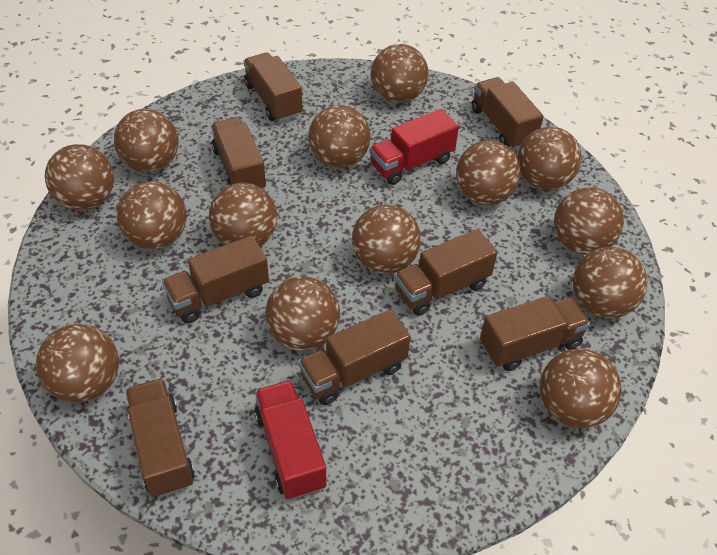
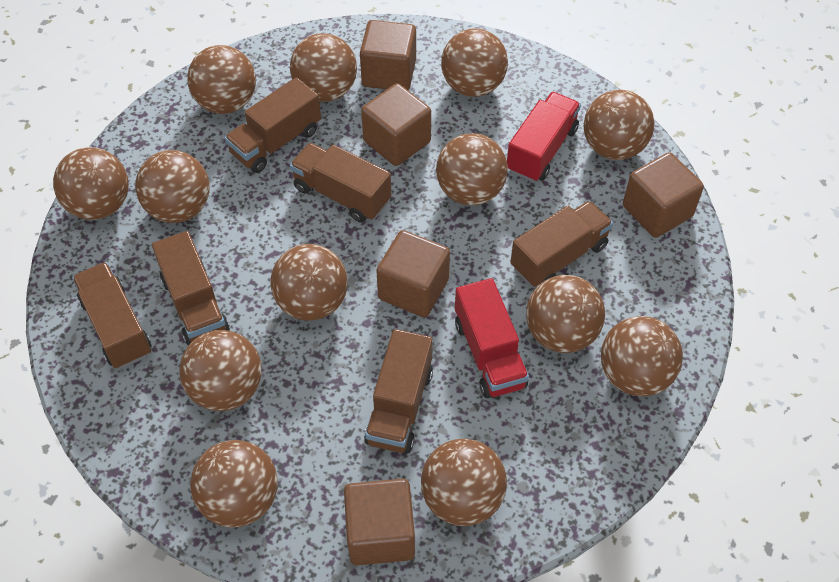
brown ball: [36,324,119,403] [45,144,114,210] [114,109,179,173] [117,181,187,250] [209,183,277,247] [265,276,340,351] [308,105,371,168] [352,205,421,274] [371,44,428,103] [456,140,521,205] [517,127,582,190] [540,348,622,428] [554,187,624,255] [573,247,647,318] = 14 -> [53,147,129,220] [135,150,209,223] [179,330,262,411] [187,45,256,114] [190,440,278,527] [270,244,347,321] [290,33,357,102] [421,439,507,526] [436,133,508,205] [441,28,508,97] [526,275,605,353] [584,90,654,160] [601,316,683,396] = 13
brown cube: none = 0 -> [344,479,415,565] [360,20,416,90] [361,83,431,166] [376,230,450,318] [623,152,704,238] = 5
brown truck: [125,378,195,498] [162,235,269,323] [211,117,266,188] [243,52,302,122] [298,309,411,405] [394,229,497,316] [472,77,544,150] [480,296,591,371] = 8 -> [72,262,151,369] [152,231,230,346] [225,77,321,173] [290,143,392,222] [364,329,433,453] [510,201,613,287] = 6

